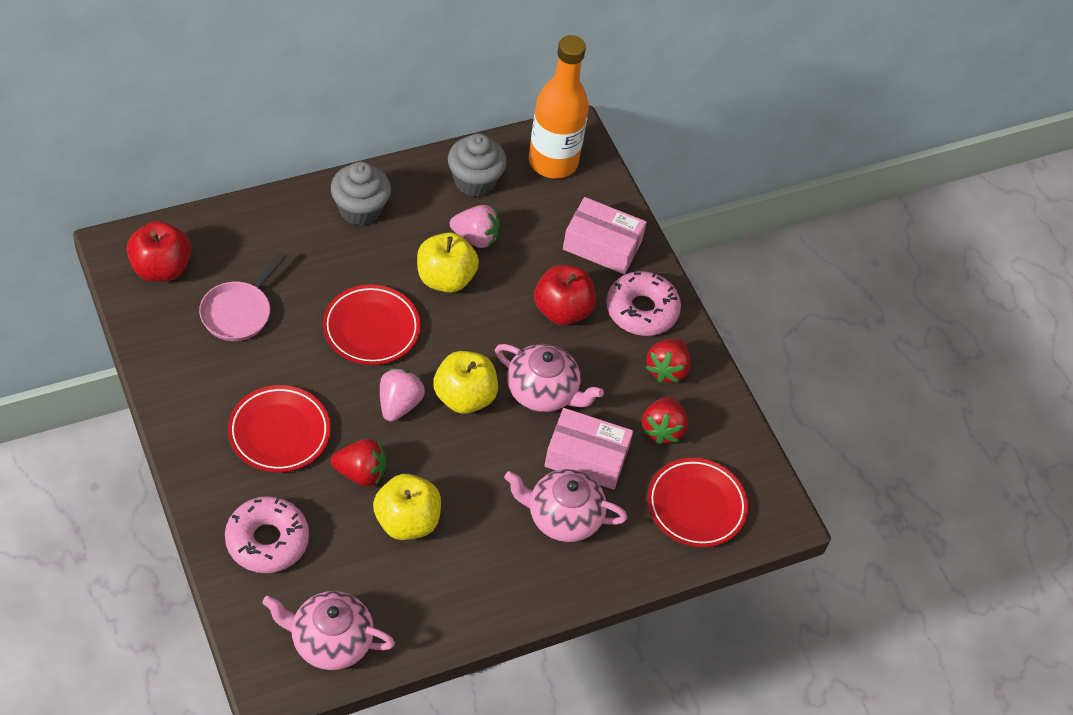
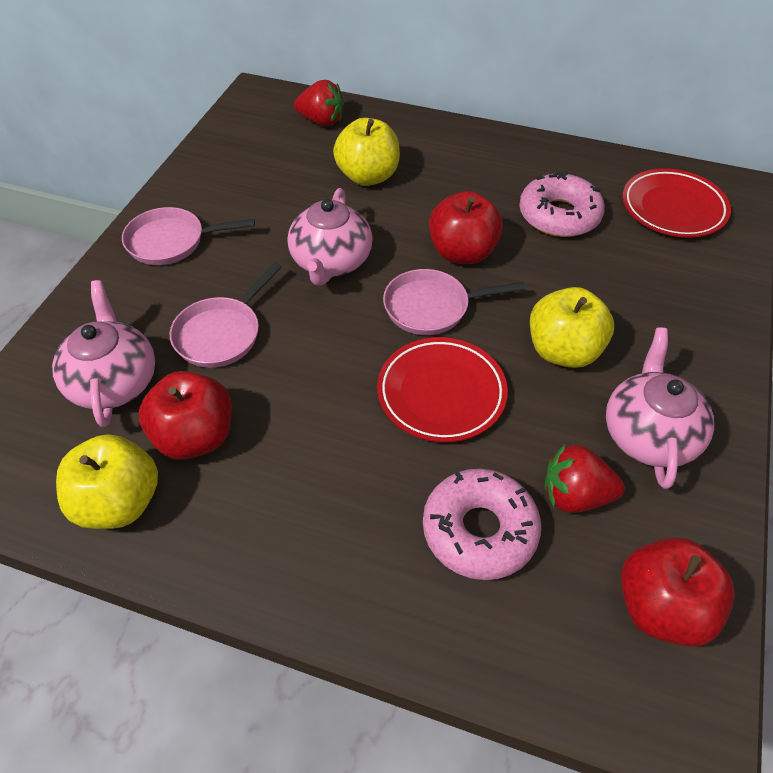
grey cupcake: [331,162,391,226] [448,133,507,197] = 2 -> none = 0
orange bottle: [529,35,589,179] = 1 -> none = 0
pink box: [544,408,633,490] [563,197,647,274] = 2 -> none = 0
pink pan: [199,252,287,341] = 1 -> [122,207,255,265] [170,262,282,368] [383,269,526,335] = 3
pink strawberry: [380,368,425,422] [450,205,500,248] = 2 -> none = 0
red apple: [127,221,191,282] [534,265,596,325] = 2 -> [139,371,232,460] [429,191,503,264] [621,537,735,647] = 3
red plate: [228,385,331,472] [323,284,421,365] [647,458,748,547] = 3 -> [377,337,508,442] [622,169,731,238] = 2
red strawberry: [331,439,386,487] [642,396,688,445] [646,338,691,383] = 3 -> [294,80,344,126] [544,445,625,513] = 2

